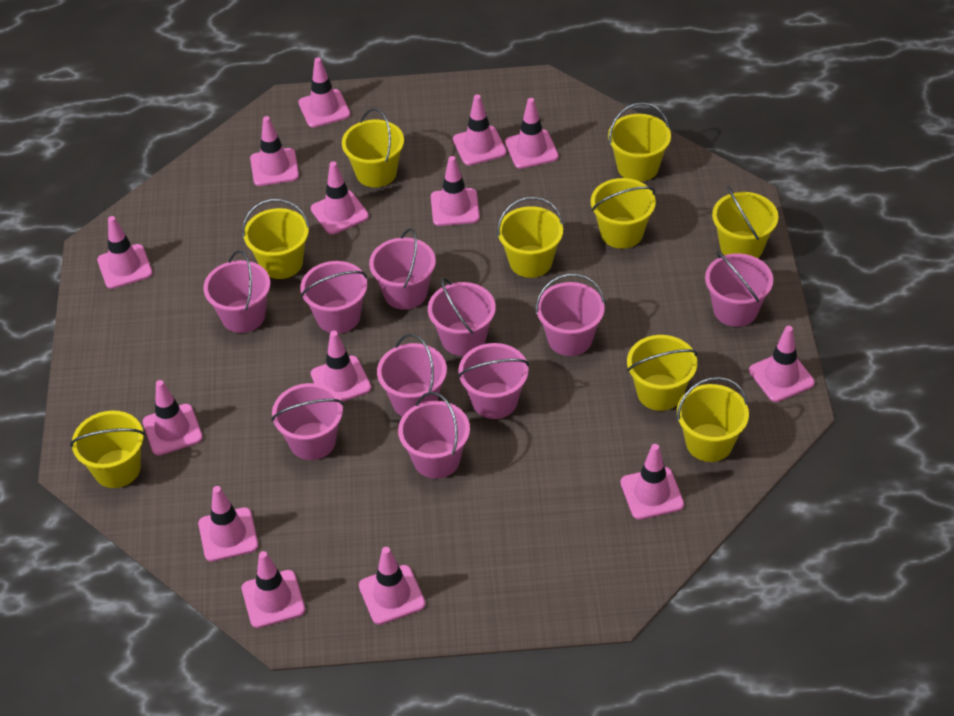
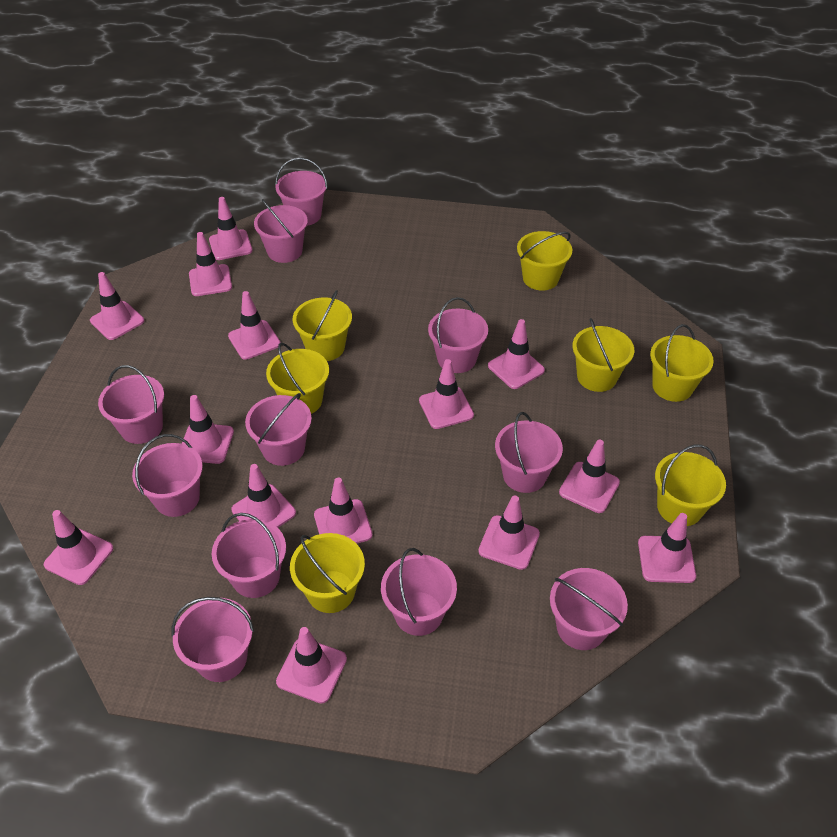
pink bucket: [203,250,270,333] [271,383,344,460] [300,261,367,334] [369,228,436,310] [377,334,447,417] [398,392,470,479] [428,278,496,356] [458,343,529,419] [536,274,605,356] [705,251,773,327] = 10 -> [98,365,164,444] [132,434,203,517] [171,597,254,682] [212,513,286,598] [245,393,312,466] [254,199,308,263] [275,158,328,226] [381,548,457,636] [428,297,488,373] [495,412,563,493] [550,568,628,650] = 11
yellow bucket: [70,410,145,488] [242,199,310,279] [342,108,404,187] [497,197,563,278] [591,178,656,249] [608,102,671,182] [627,335,698,411] [677,377,749,462] [712,186,779,258] = 9 -> [266,343,329,414] [290,533,365,613] [293,290,352,361] [517,231,572,291] [572,318,634,392] [650,324,714,402] [655,444,726,526] = 7

